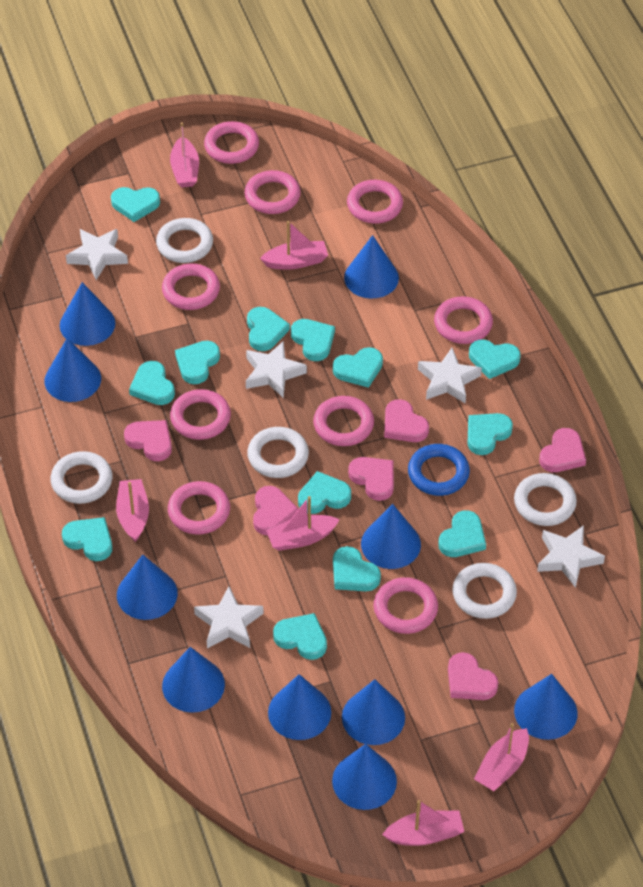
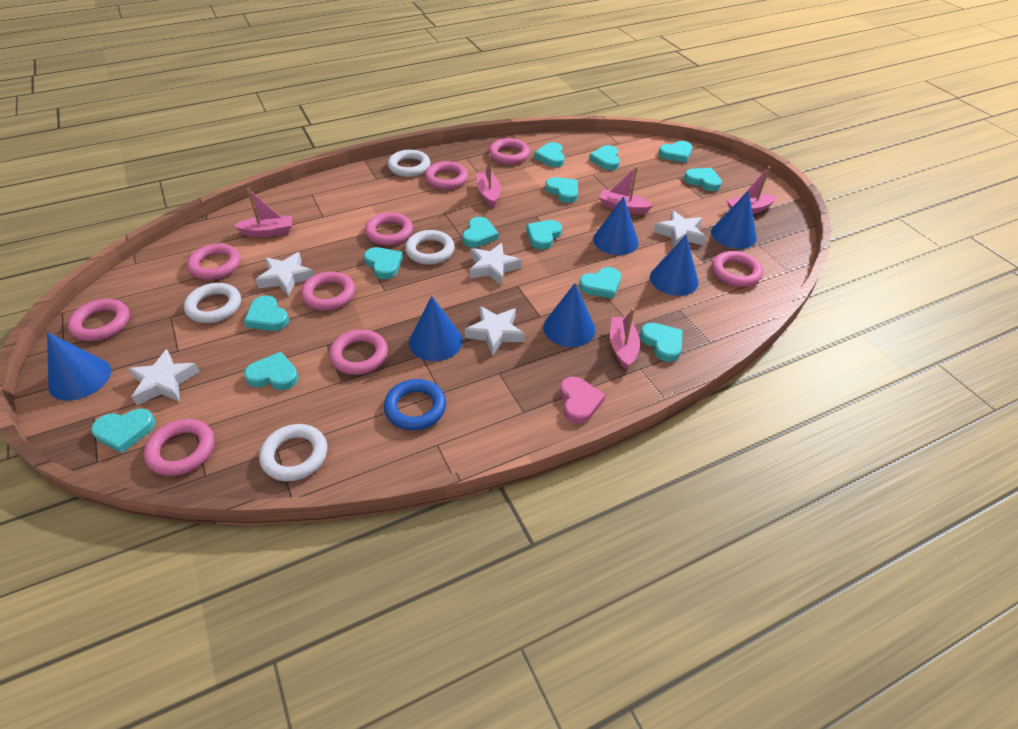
blue cone: [44,338,101,402] [60,282,115,346] [117,555,178,620] [162,647,225,713] [268,674,331,740] [332,744,397,810] [342,679,405,745] [344,235,399,299] [361,504,421,569] [514,674,578,740] = 10 -> [47,332,111,401] [409,296,463,361] [543,283,595,347] [593,196,639,255] [650,235,698,296] [711,191,757,249] = 6
pink boat: [116,479,149,542] [170,122,199,188] [260,221,328,270] [266,496,340,551] [382,800,465,846] [474,723,529,791] = 6 -> [233,188,292,237] [477,154,501,207] [599,166,653,214] [610,308,640,369] [727,166,777,214] = 5
pink heart: [124,420,172,461] [253,486,298,535] [348,457,394,501] [384,399,429,442] [448,652,498,700] [539,428,586,472] = 6 -> [560,377,605,424] = 1
white ring: [50,451,112,504] [156,218,213,263] [247,427,309,478] [452,563,517,619] [514,473,577,526] = 5 -> [184,283,241,323] [259,424,327,481] [388,150,430,177] [405,230,455,265] = 4

